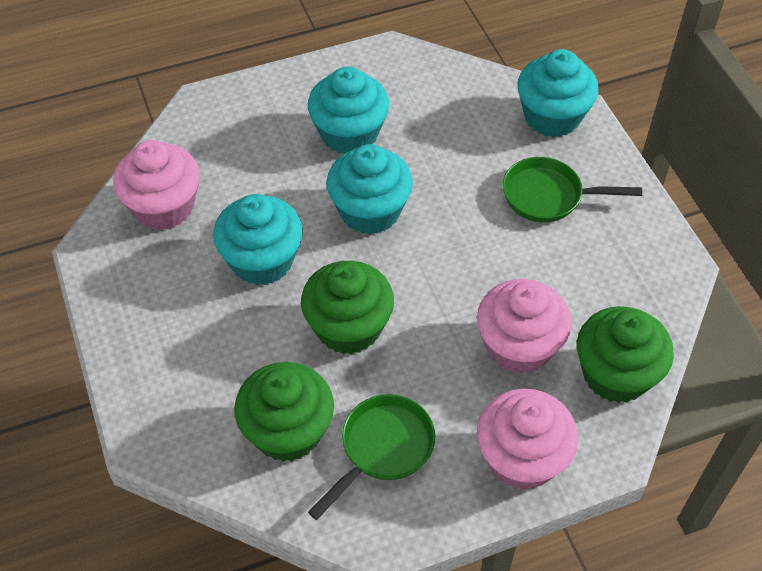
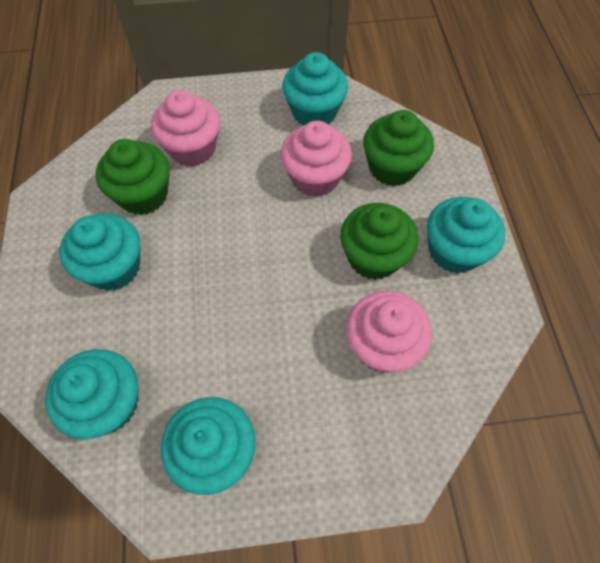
green pan: [308,394,435,520] [503,157,642,223] = 2 -> none = 0
turquoise cupcake: [213,194,303,285] [308,66,389,154] [326,144,413,234] [518,49,599,137] = 4 -> [45,349,138,439] [60,213,140,291] [161,397,256,495] [283,52,348,126] [427,197,505,274] = 5

